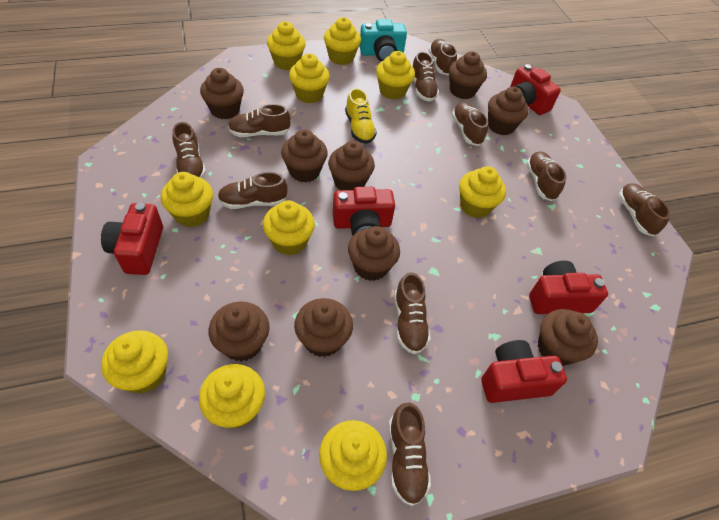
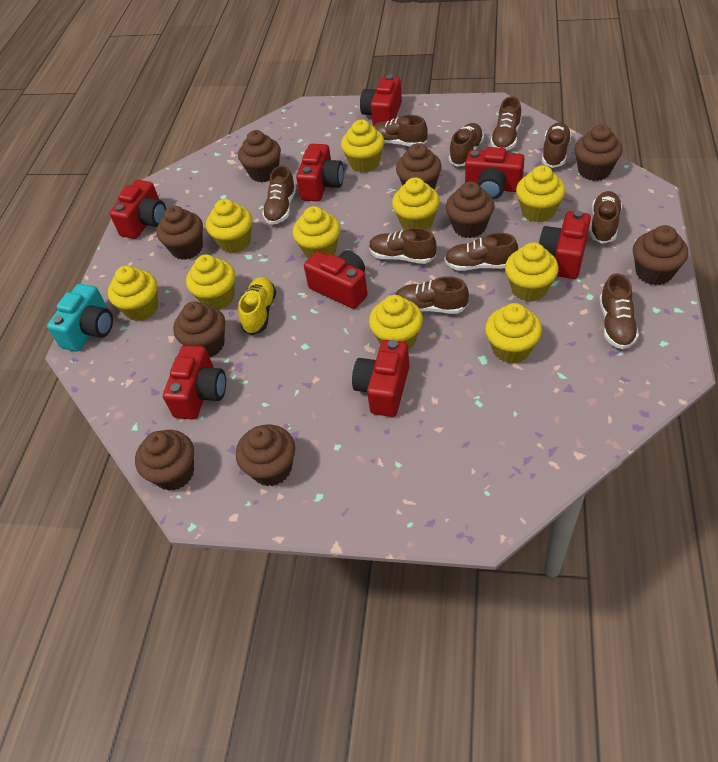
red camera: [101,203,163,275] [333,187,395,236] [481,340,567,403] [510,64,561,115] [529,261,608,314] = 5 -> [110,180,166,239] [163,345,226,420] [296,144,344,201] [304,250,368,309] [352,340,410,417] [360,74,402,125] [465,147,525,200] [539,210,591,279] = 8

